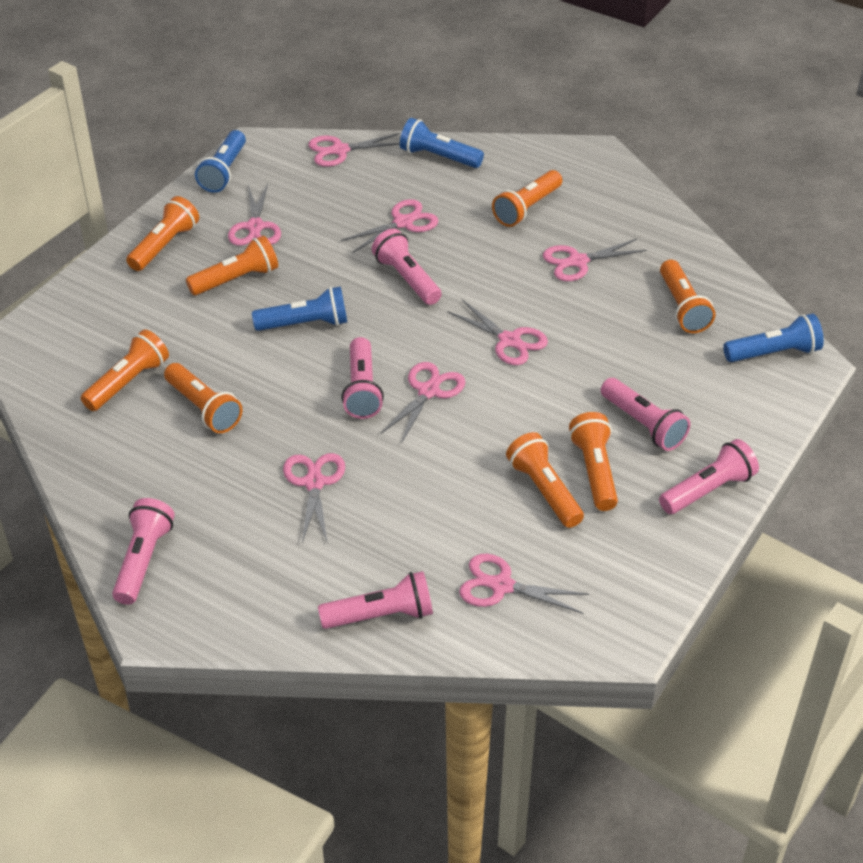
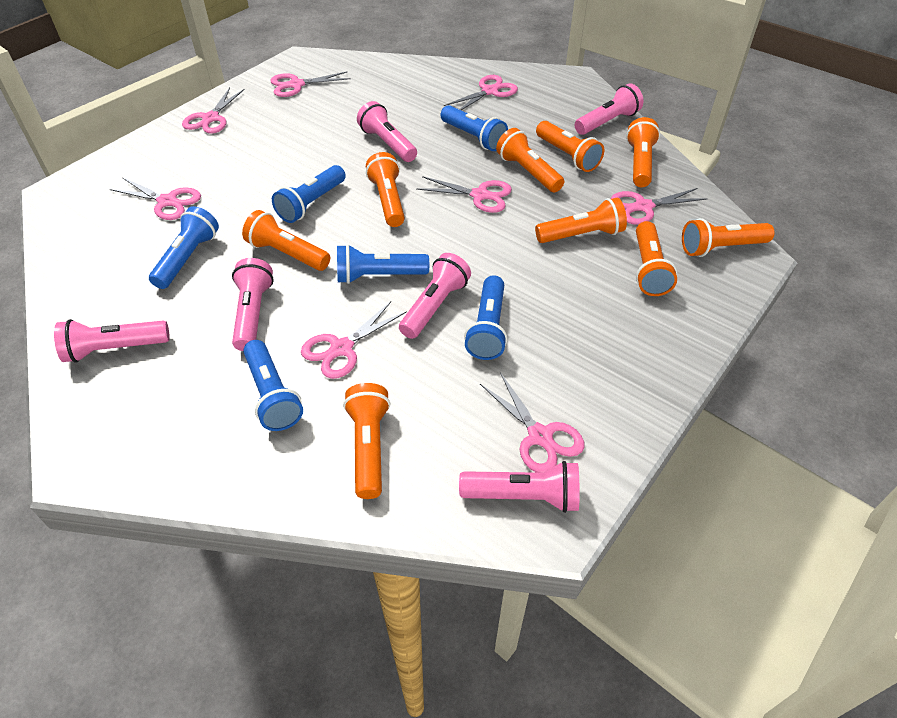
blue flashlight: [195,130,246,193] [252,286,347,331] [400,118,484,168] [723,314,824,362] = 4 -> [149,206,219,289] [243,340,303,431] [272,165,346,223] [337,244,429,284] [441,105,508,151] [464,275,508,360] = 6
orange flashlight: [81,329,169,411] [126,196,199,271] [164,363,243,433] [186,236,278,295] [492,170,562,227] [506,432,584,528] [569,412,618,511] [660,260,715,333] = 8 -> [242,210,330,271] [343,383,390,499] [366,152,405,227] [496,128,564,193] [535,198,627,243] [536,121,604,172] [626,117,660,187] [636,221,677,296] [682,218,775,257] = 9

